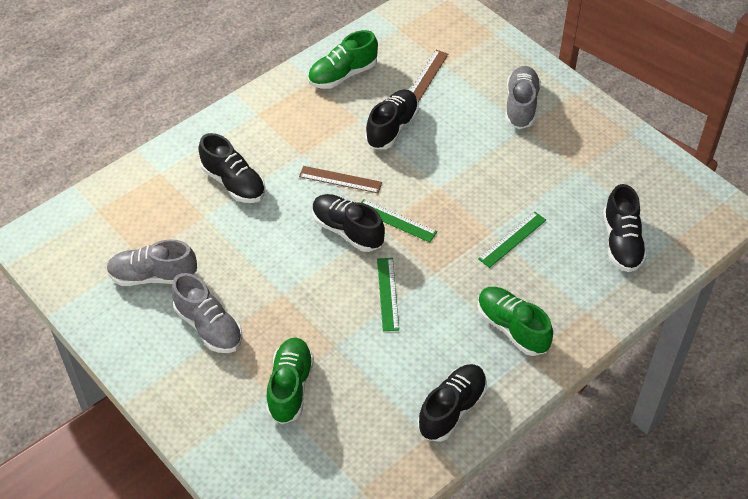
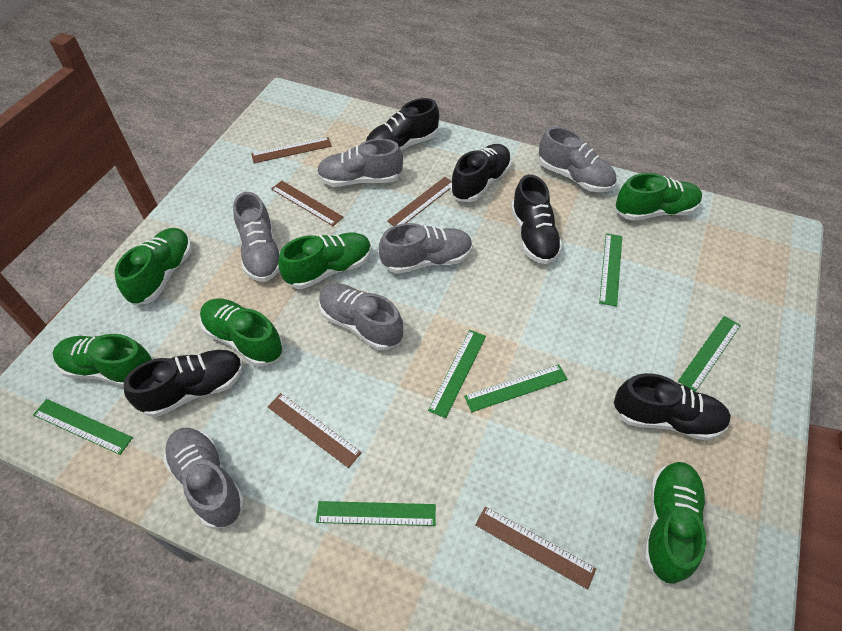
brown ruler: [299,166,382,193] [410,50,448,102] = 2 -> [251,137,332,163] [267,393,362,468] [271,181,343,226] [387,177,452,226] [475,506,596,589] = 5
green ruler: [361,199,437,243] [377,258,399,331] [478,212,546,268] = 3 -> [33,399,133,455] [316,501,436,526] [428,330,486,418] [464,364,568,412] [599,233,622,307] [678,316,741,392] = 6
green shoe: [266,338,314,424] [308,30,378,89] [477,287,553,356] = 3 -> [53,334,153,387] [115,228,192,305] [200,298,283,367] [278,233,371,289] [616,173,702,221] [643,462,706,584] = 6
grey shoe: [106,239,197,286] [171,273,243,353] [505,66,541,129] = 3 -> [163,428,245,529] [233,192,280,282] [317,139,403,187] [319,283,403,350] [379,223,473,274] [539,127,616,192] = 6

